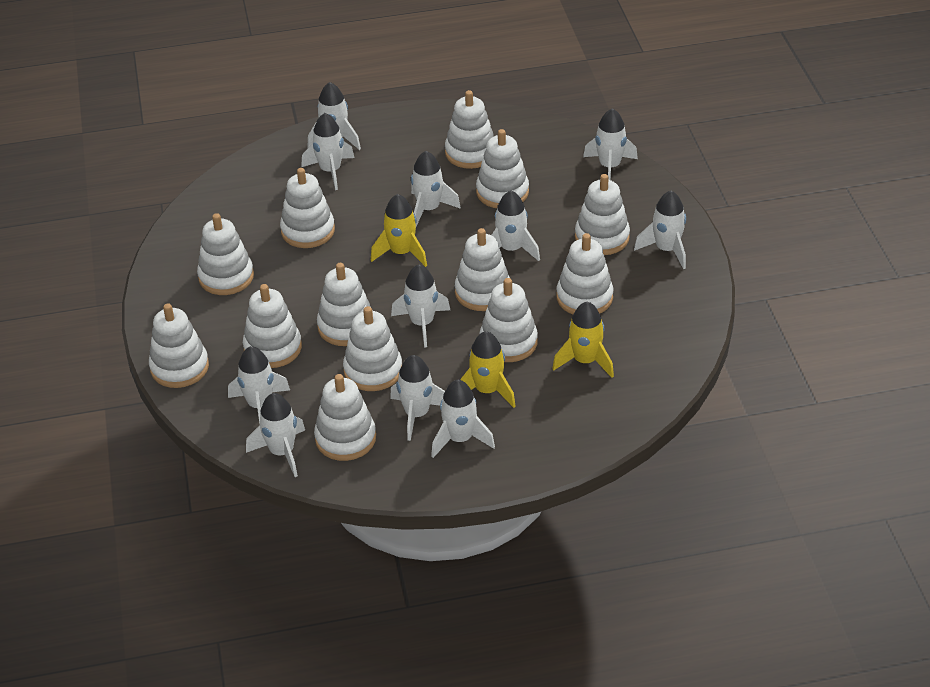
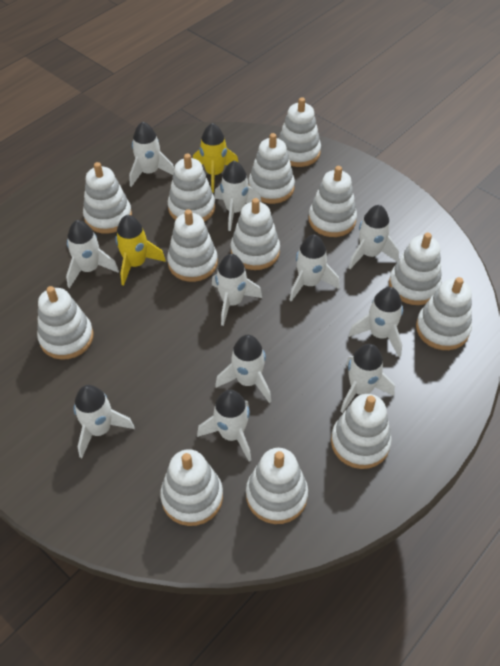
yellow rocket: [371,194,427,267] [460,331,515,408] [552,302,614,378] = 3 -> [115,215,166,286] [193,123,238,193] = 2

